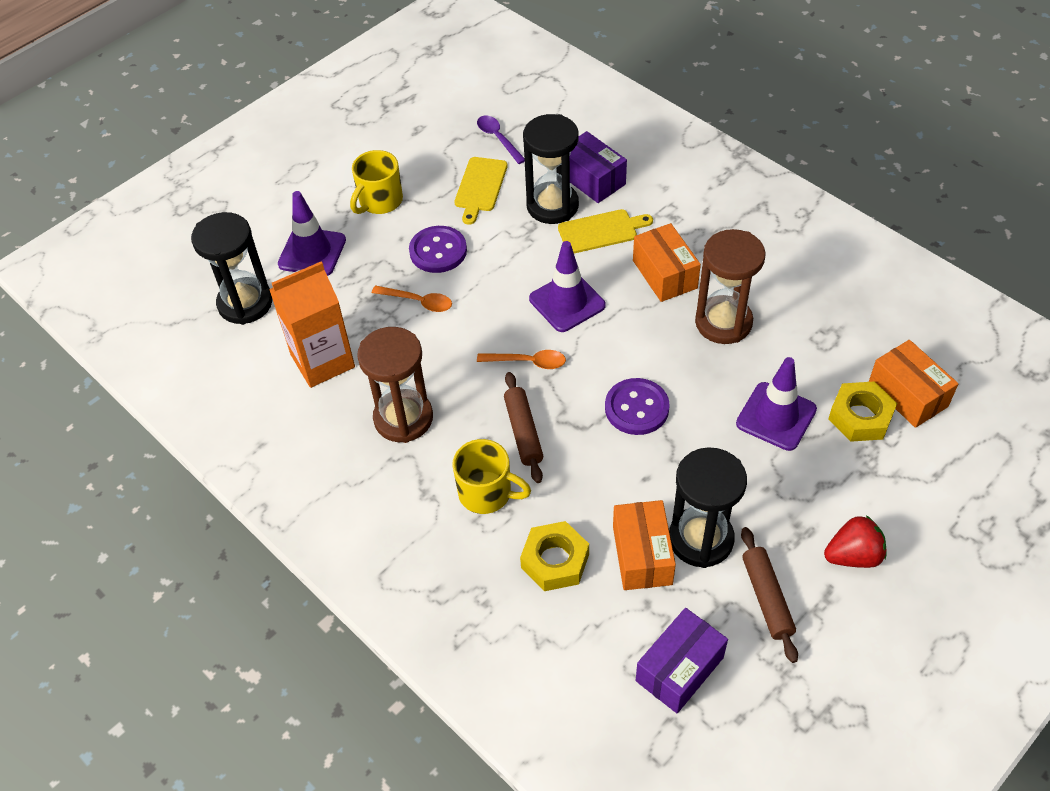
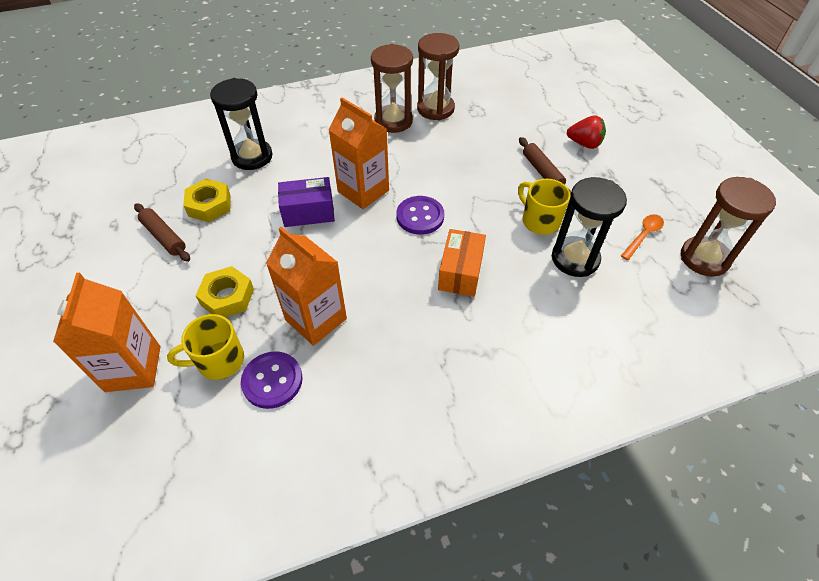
black hourglass: [191,212,272,325] [523,114,579,224] [669,447,747,568] = 3 -> [210,78,273,170] [552,177,627,277] = 2
brown hourglass: [357,327,433,443] [695,229,766,344] = 2 -> [371,44,413,133] [417,33,459,120] [681,177,776,277] = 3
orange box: [613,500,676,590] [633,223,701,302] [869,340,959,428] = 3 -> [438,229,486,297] = 1
orange carton: [269,261,355,388] = 1 -> [53,273,160,392] [266,227,347,346] [329,97,389,209] = 3
orange spoon: [372,286,452,312] [477,350,566,369] = 2 -> [621,214,664,260] = 1
purple box: [570,131,627,203] [636,608,728,713] = 2 -> [278,177,335,227] = 1
purple spoon: [477,116,525,164] = 1 -> none = 0
purple traffic cone: [278,191,346,276] [529,241,606,332] [736,357,817,451] = 3 -> none = 0
yellow cutting board: [454,157,508,225] [558,209,653,254] = 2 -> none = 0

